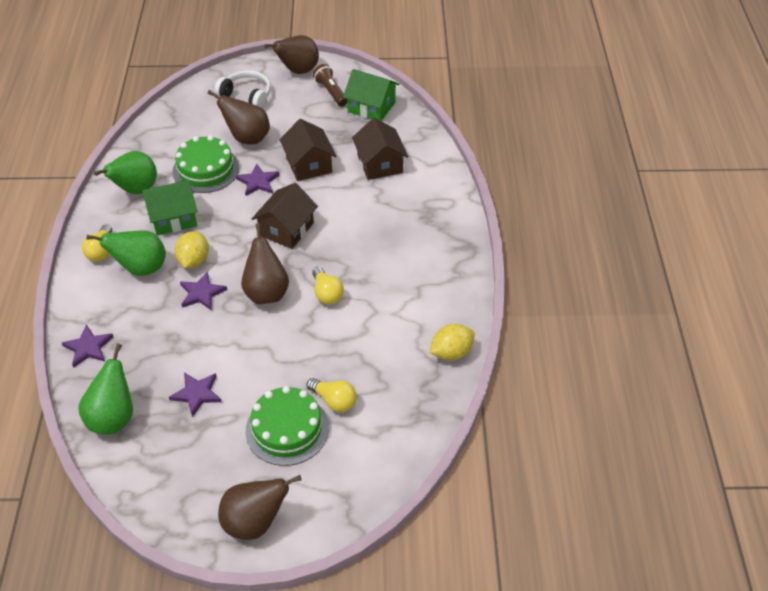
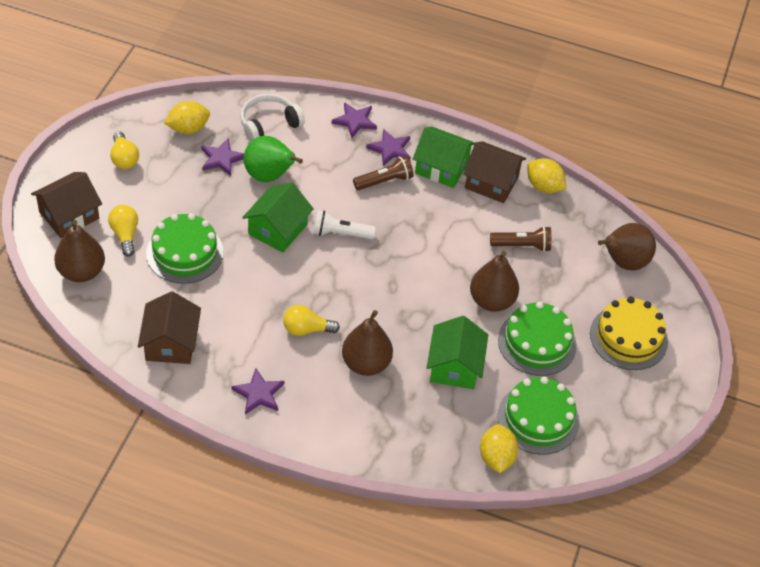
brown flashlight: [313,64,347,107] = 1 -> [353,156,414,190] [490,226,551,252] = 2
green cake: [172,135,239,193] [246,386,329,466] = 2 -> [146,213,224,284] [498,302,577,376] [498,376,579,455] = 3
green house: [142,180,198,236] [343,69,399,121] = 2 -> [242,182,314,253] [413,127,475,188] [426,316,488,389] = 3
green pear: [78,343,133,434] [87,230,166,276] [94,151,157,194] = 3 -> [244,136,303,182] = 1
white flashlight: none = 0 -> [313,210,376,239] = 1
yellow cake: none = 0 -> [590,297,668,370] = 1
yellow lemon: [175,231,209,268] [429,324,475,361] = 2 -> [164,101,210,134] [480,424,519,473] [527,158,566,193] = 3

